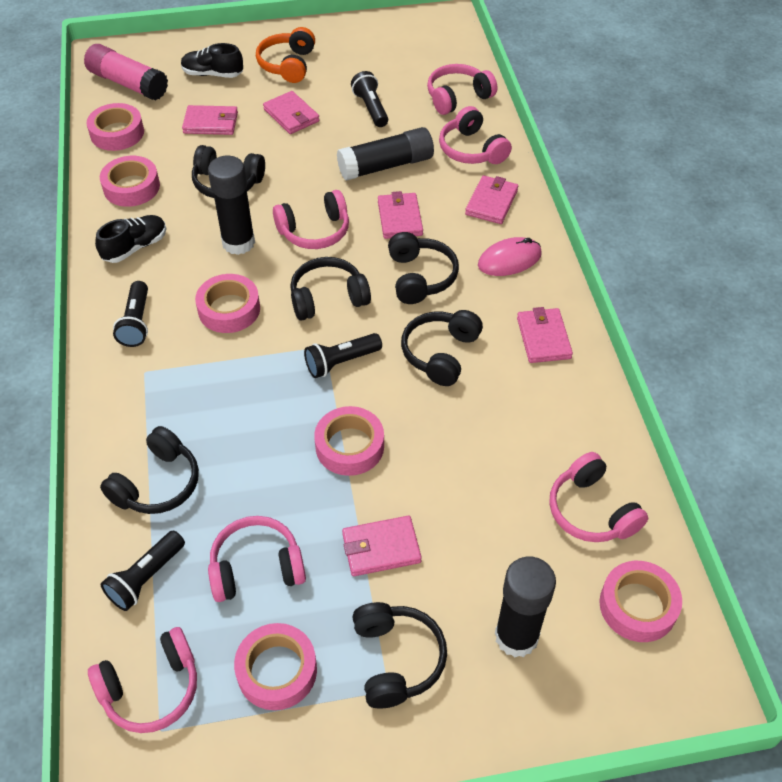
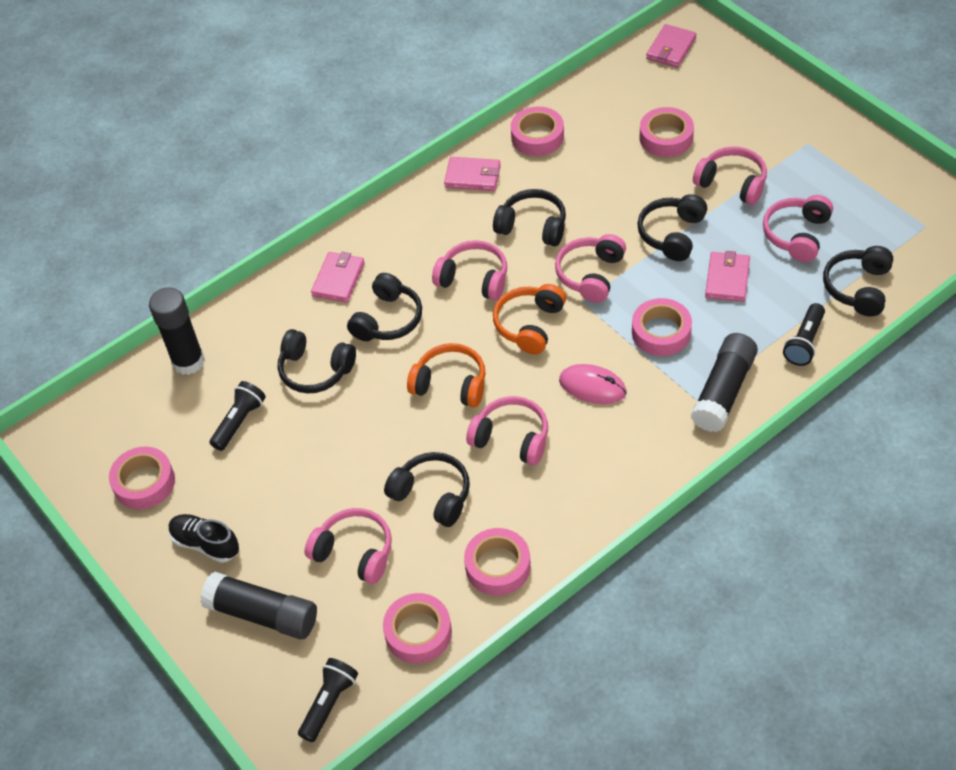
black flashlight: [100,530,185,611] [113,281,148,347] [304,333,382,378] [351,71,388,127] = 4 -> [210,381,266,451] [298,658,358,742] [783,303,825,366] = 3
black shoe: [95,215,167,263] [181,43,243,78] = 2 -> [169,514,239,563] = 1
orange headphones: [256,27,315,83] = 1 -> [407,343,486,407] [493,284,566,354] = 2
pink glue stick: [84,44,168,101] = 1 -> none = 0
pink wallet: [182,105,238,135] [263,91,320,134] [342,516,422,576] [378,191,423,239] [465,175,518,224] [517,307,573,363] = 6 -> [311,252,365,303] [444,157,501,191] [646,24,696,68] [705,251,750,302] = 4

